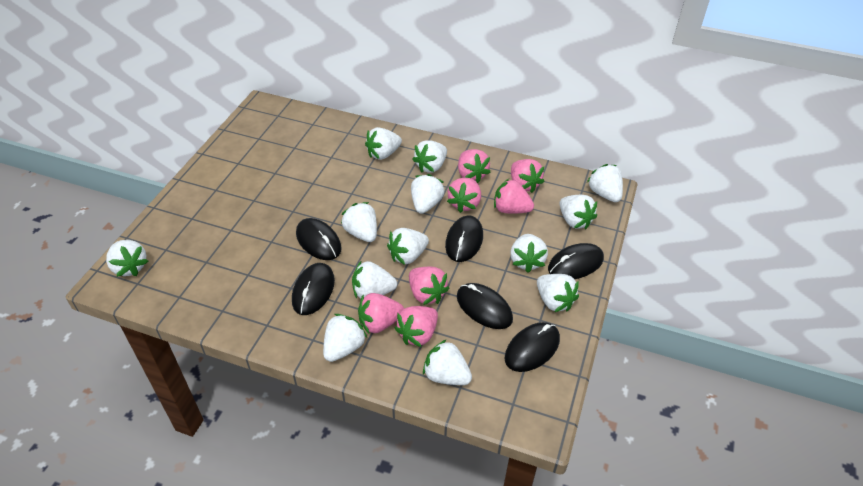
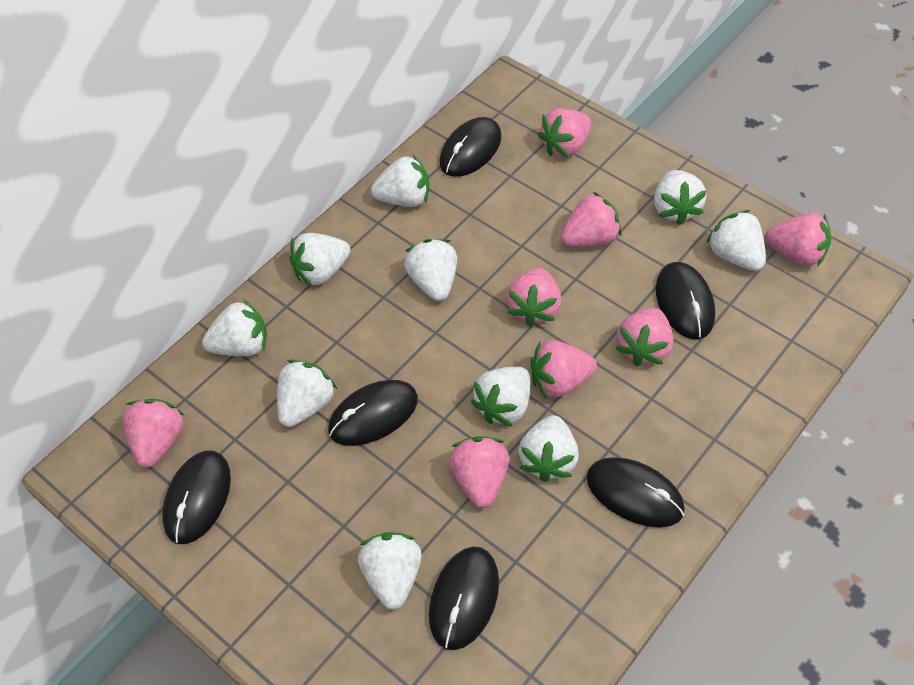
pink strawberry: [358,293,404,333] [395,306,438,347] [409,267,449,305] [447,178,481,213] [458,149,490,183] [494,179,534,214] [511,159,544,193] = 7 -> [123,399,184,468] [449,436,509,508] [506,268,561,327] [531,340,597,399] [538,108,592,157] [561,192,622,247] [615,308,673,367] [765,213,831,267] = 8
white strawberry: [106,240,148,277] [323,314,367,362] [341,202,377,242] [352,261,397,299] [365,127,402,160] [387,228,429,265] [411,174,445,214] [412,140,447,172] [423,339,472,385] [510,234,548,273] [537,274,579,312] [559,195,597,229] [587,164,623,202] = 13 -> [202,299,267,356] [277,360,337,427] [289,233,350,286] [358,532,422,610] [371,155,429,207] [404,239,457,301] [471,367,530,427] [518,415,579,482] [654,170,706,225] [706,210,766,271] = 10

